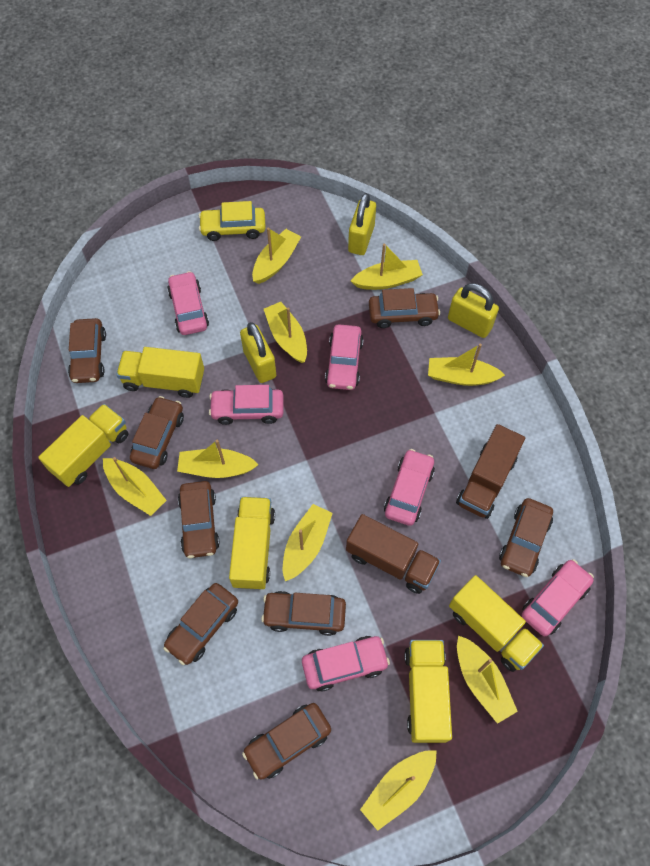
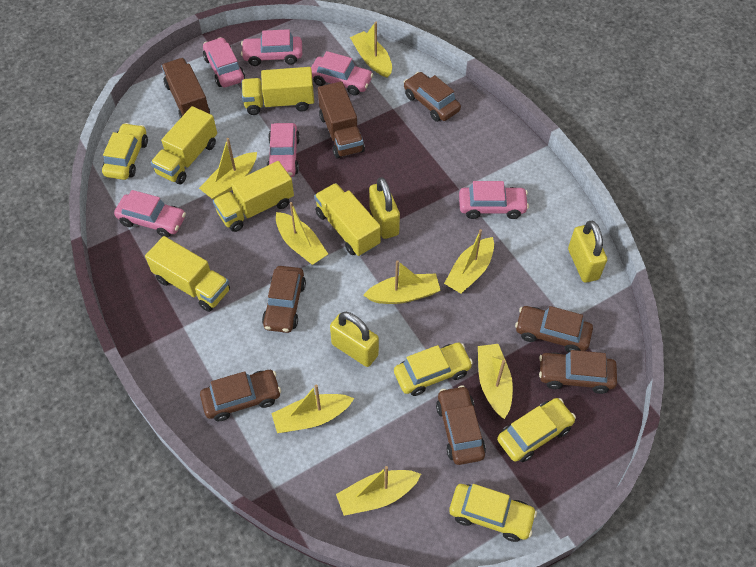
brown car: [68,318,106,383] [130,396,184,469] [163,583,238,665] [178,481,220,558] [242,703,331,780] [261,591,346,636] [369,288,440,328] [499,498,553,577] = 8 -> [200,370,281,421] [262,266,306,333] [404,72,461,122] [436,385,486,465] [515,306,593,353] [539,350,617,394] = 6
yellow boat: [103,457,167,516] [177,440,259,478] [252,228,301,284] [264,302,307,363] [283,504,332,581] [351,243,423,290] [360,750,437,831] [428,344,505,386] [457,636,518,724] = 9 -> [199,138,257,199] [271,384,354,433] [276,202,328,265] [336,466,421,516] [350,22,392,78] [364,260,441,304] [444,229,494,294] [478,344,513,419] = 8
yellow car: [199,201,266,241] = 1 -> [102,123,148,180] [394,342,473,396] [449,484,537,542] [497,398,576,462] = 4

